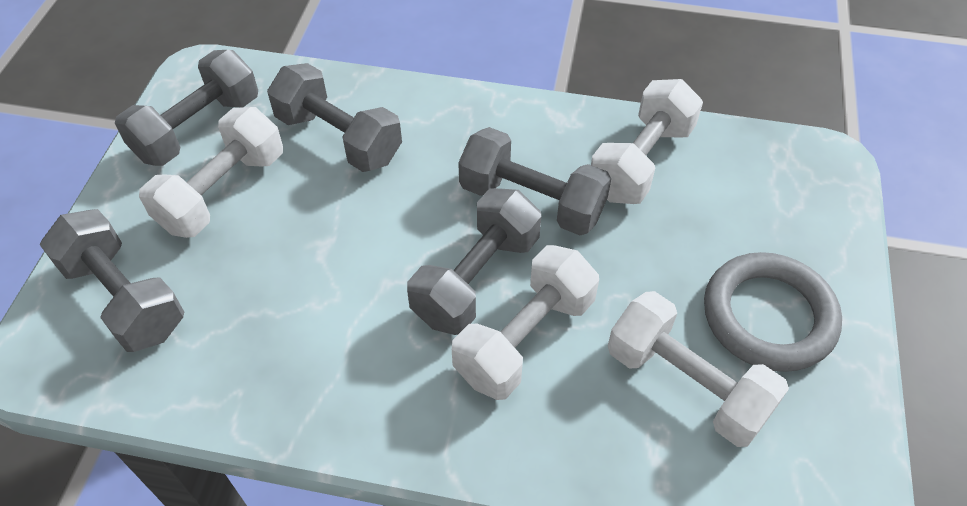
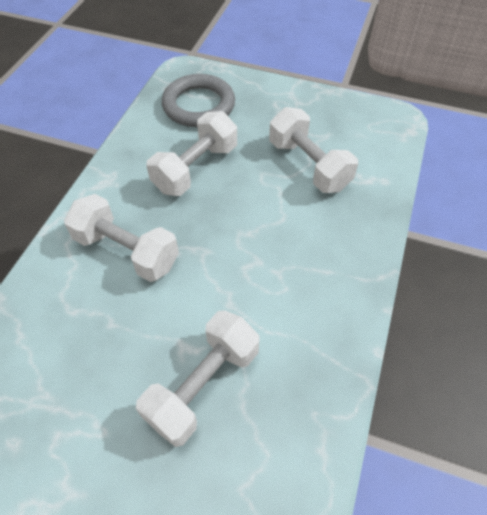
grey dumbbell: [40,209,184,352] [115,50,258,166] [267,63,402,172] [407,188,541,335] [458,127,611,235] = 5 -> none = 0

